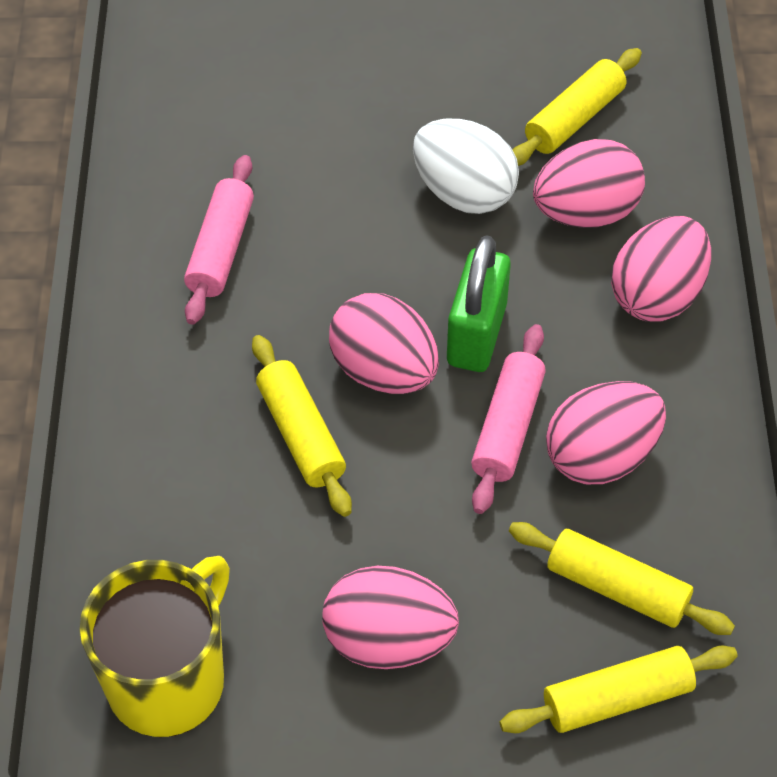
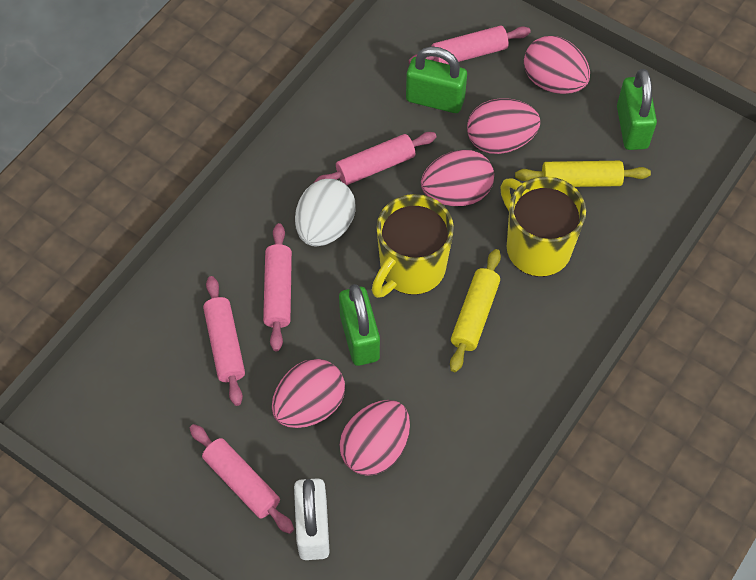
green padlock: [447,235,511,372] = 1 -> [339,284,380,366] [406,47,467,113] [617,69,657,150] = 3
pink rolling pin: [184,155,254,325] [471,324,546,514] = 2 -> [190,424,294,534] [203,276,245,406] [263,223,292,351] [314,132,437,185] [409,26,531,64] = 5
white padlock: none = 0 -> [294,478,330,560] = 1
yellow mug: [80,556,230,737] = 1 -> [372,194,454,298] [500,176,586,277] = 2
yellow rolling pin: [252,335,352,517] [500,646,738,733] [509,522,735,635] [512,48,642,166] = 4 -> [450,249,501,372] [515,161,651,187] = 2

